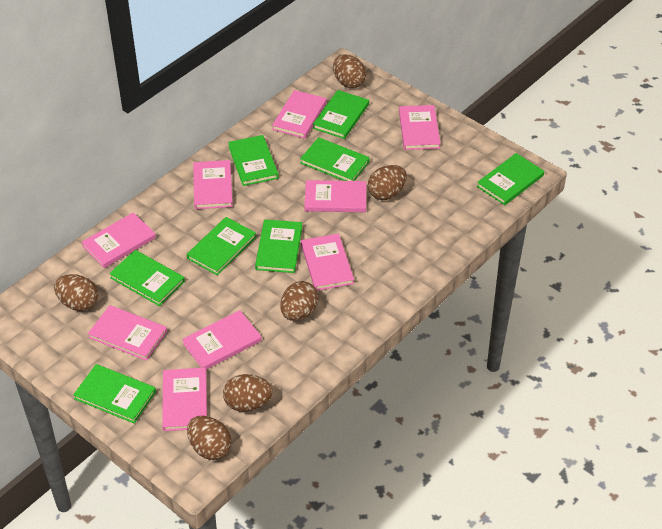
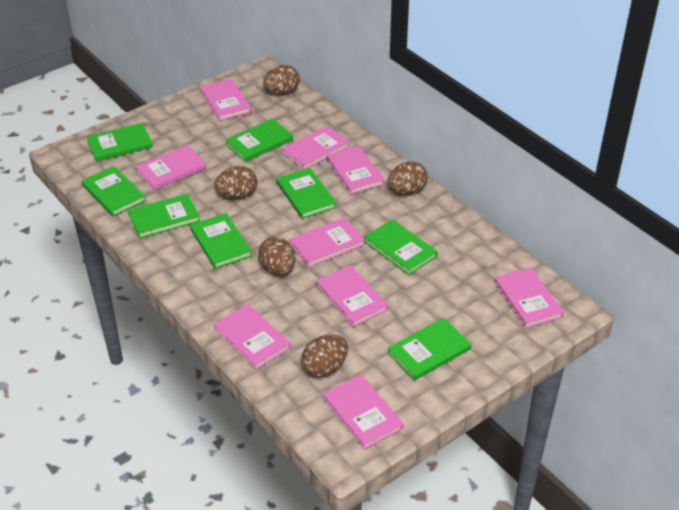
brown egg: [54,274,98,311] [187,416,231,460] [223,374,273,412] [281,281,318,321] [333,54,366,88] [368,165,407,200] = 6 -> [214,166,258,199] [258,237,295,276] [263,65,300,95] [301,335,348,378] [388,162,428,195] = 5

